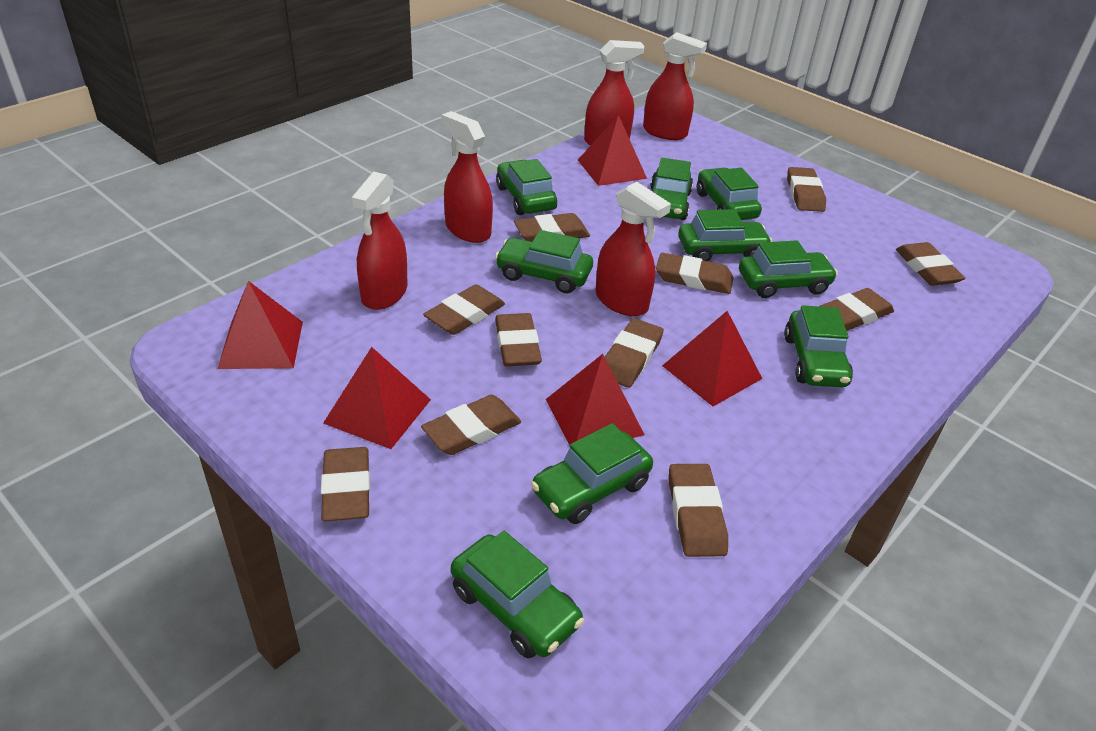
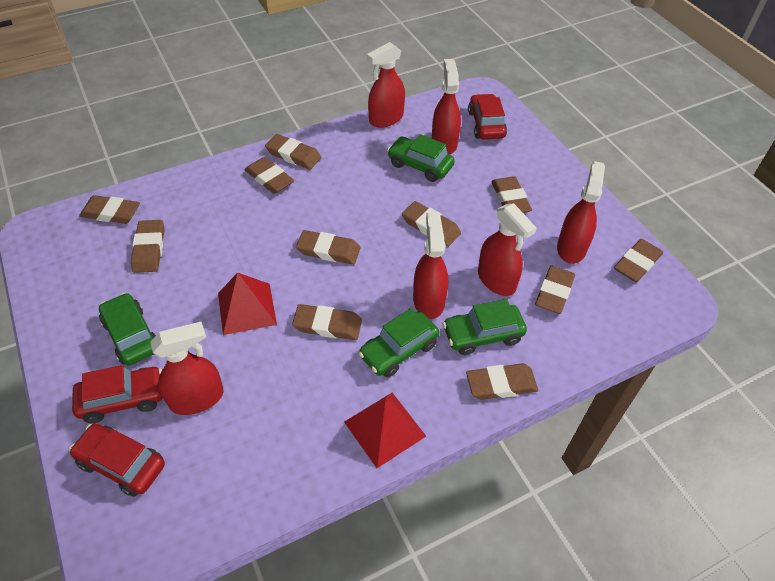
green car: [451,531,584,658] [495,230,593,293] [496,159,557,215] [531,423,653,524] [651,158,693,220] [678,209,772,261] [697,168,762,220] [739,240,838,298] [784,305,853,387] = 9 -> [99,293,156,365] [358,308,439,378] [387,134,455,182] [443,299,527,355] = 4
red car: none = 0 -> [69,423,165,497] [72,365,163,423] [468,94,507,139] = 3
red pyramid: [217,281,303,369] [323,347,431,449] [546,354,645,445] [578,115,647,186] [662,311,763,406] = 5 -> [218,273,277,335] [344,393,426,468] = 2
red spray bottle: [351,172,408,310] [441,111,493,243] [584,40,645,146] [596,182,671,316] [643,32,707,140] = 5 -> [150,322,224,415] [367,42,405,127] [413,213,448,319] [432,59,461,154] [478,203,537,296] [557,161,605,264] = 6

